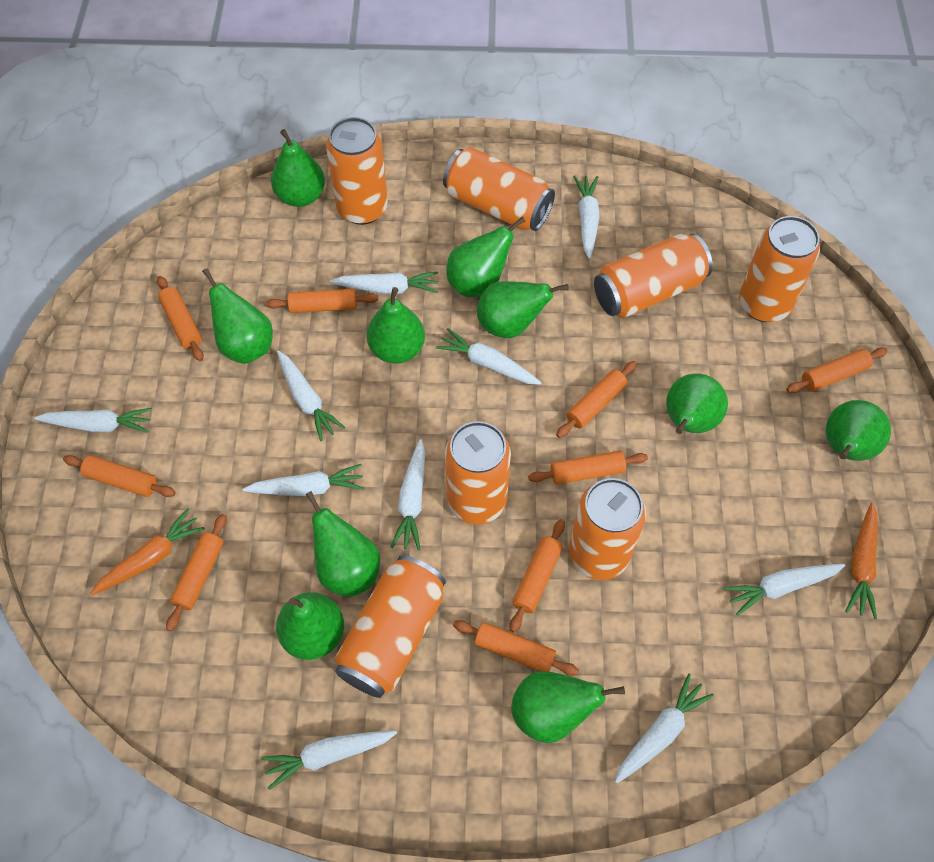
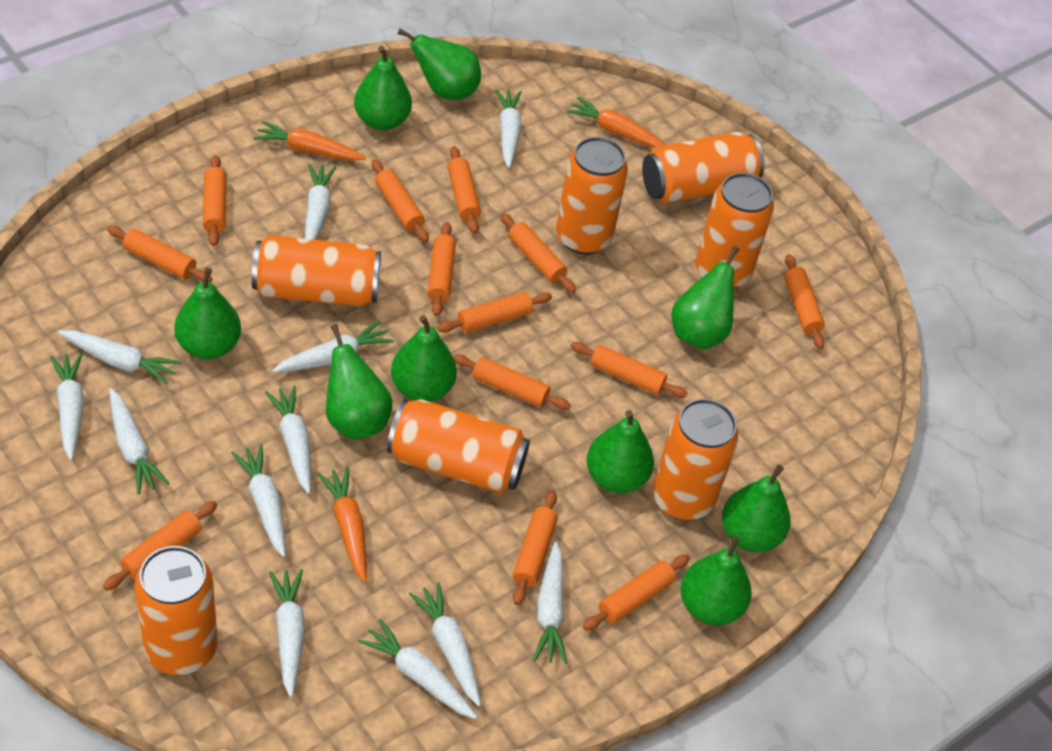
green pear: [202,268,273,364] [271,129,325,207] [276,592,344,660] [306,491,380,597] [367,287,425,364] [446,217,526,297] [477,281,569,338] [511,671,625,743] [666,373,728,434] [826,400,891,461] = 10 -> [174,268,241,359] [326,324,392,439] [354,46,412,130] [391,315,457,402] [398,28,481,100] [586,410,654,493] [671,246,739,349] [680,535,752,625] [722,465,791,552] = 9
orange carrot: [90,508,205,595] [846,502,878,619] = 2 -> [253,121,366,161] [317,467,367,582] [566,97,665,148] = 3
orange rolling pin: [63,455,175,497] [157,276,204,361] [166,514,227,631] [266,289,378,313] [453,620,579,676] [510,519,565,633] [528,451,648,485] [556,361,637,438] [786,348,887,393] = 9 -> [103,501,217,591] [107,226,213,283] [203,155,226,246] [372,159,429,242] [427,222,456,316] [437,292,552,333] [448,146,481,234] [453,354,571,410] [500,213,576,293] [513,490,558,605] [571,342,688,398] [583,554,690,631] [785,254,825,349] = 13
white carrot: [34,408,152,433] [243,464,364,496] [261,731,397,790] [277,351,345,441] [330,272,438,294] [391,439,425,550] [435,328,541,385] [574,176,599,259] [615,674,714,783] [724,564,845,616] = 10 -> [50,353,84,460] [58,330,181,385] [109,388,169,495] [231,444,286,557] [265,386,311,494] [269,569,305,697] [272,320,394,373] [305,164,337,240] [358,619,477,719] [409,582,481,706] [495,89,522,168] [533,542,567,664] = 12

